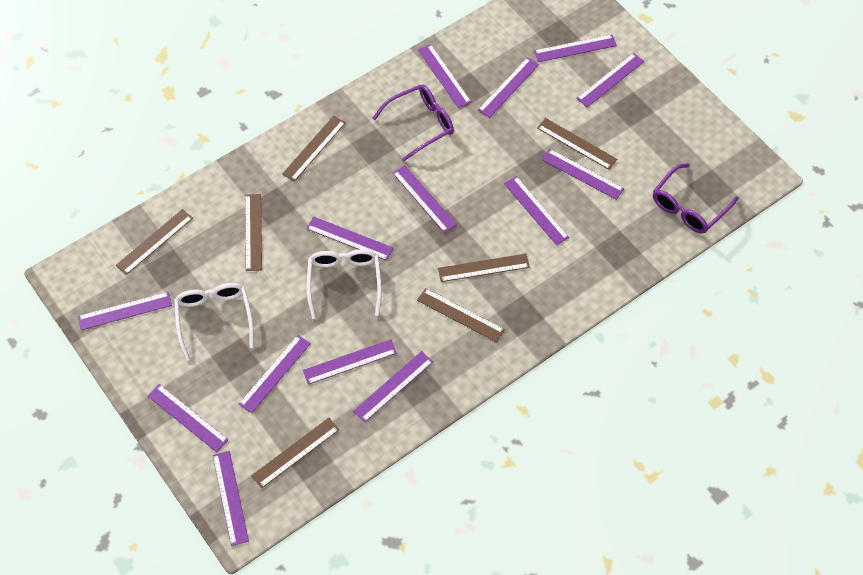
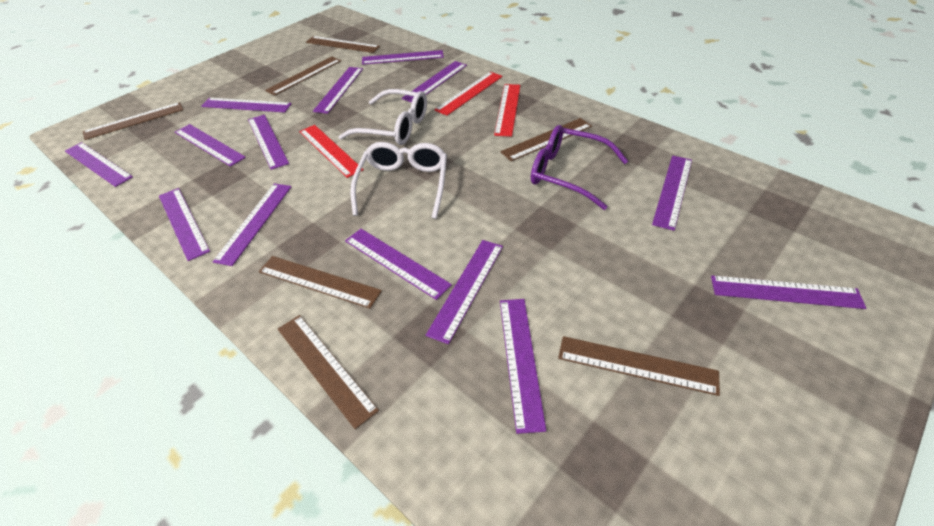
purple glasses: [373,84,454,162] [653,163,738,234] = 2 -> [531,125,628,210] = 1
red ruler: none = 0 -> [299,125,364,178] [434,72,503,116] [494,84,520,137] = 3

